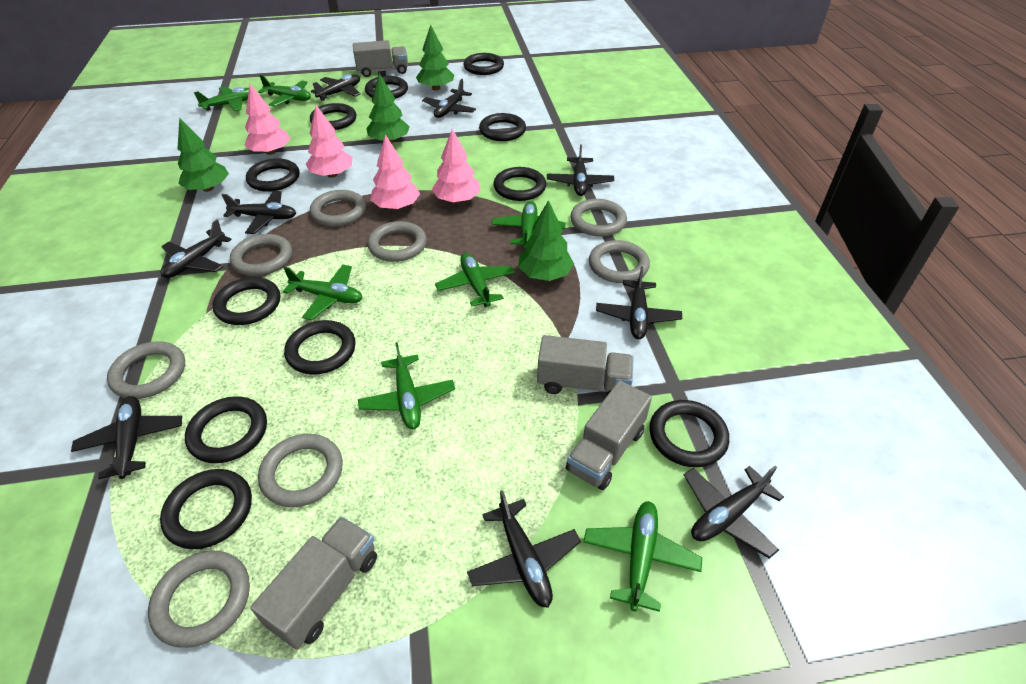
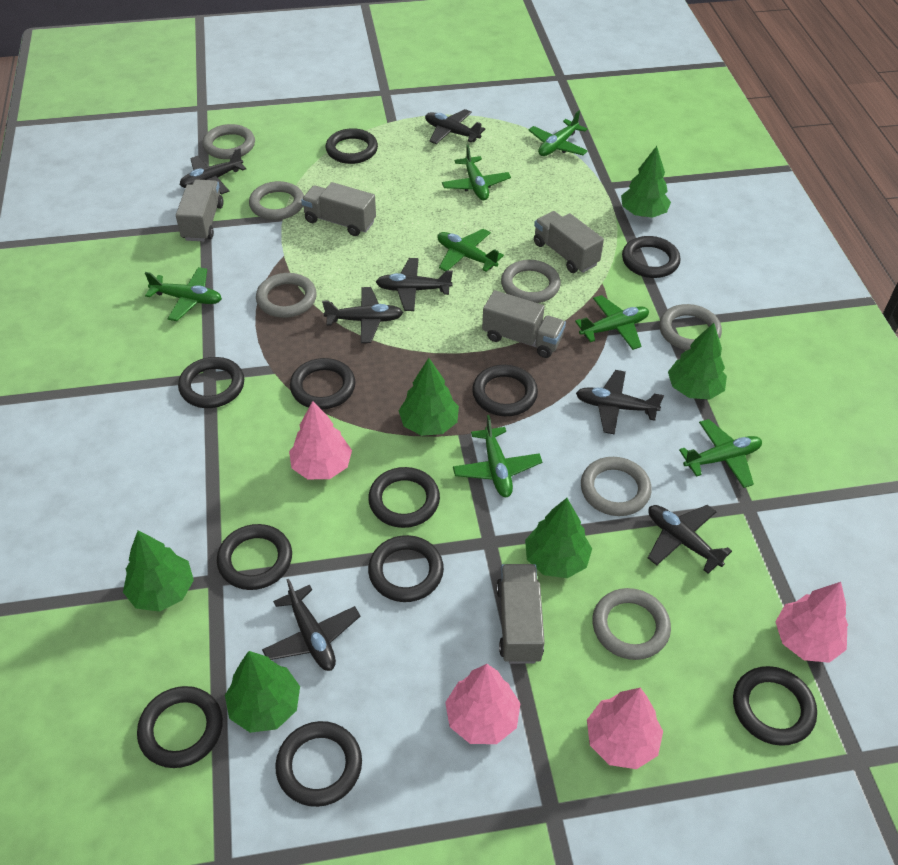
black plane: [71,396,182,479] [160,219,232,278] [221,191,296,234] [311,74,361,101] [422,79,476,118] [467,490,581,608] [547,144,614,196] [596,266,682,339] [684,466,784,559] = 9 -> [180,148,246,195] [262,579,360,671] [322,287,403,343] [376,258,453,311] [425,109,485,144] [576,370,664,435] [648,505,732,574] = 7
green tree: [177,118,229,192] [366,73,410,143] [416,25,454,90] [518,200,574,281] = 4 -> [123,530,194,612] [225,651,300,733] [399,358,459,436] [525,498,592,578] [621,146,671,218] [668,323,727,400] = 6
grey ring: [107,341,185,399] [148,551,250,648] [230,234,292,276] [258,434,343,507] [310,190,366,226] [367,221,427,262] [570,199,627,236] [589,240,650,283] = 8 -> [202,124,255,159] [249,181,304,220] [256,273,317,318] [501,260,561,303] [581,457,652,516] [592,588,671,660] [659,304,722,350] = 7
grey truck: [250,516,377,649] [353,40,408,77] [537,335,634,395] [566,380,652,490] = 4 -> [176,179,224,241] [301,182,376,236] [482,290,566,358] [496,564,545,664] [534,211,604,273] = 5

